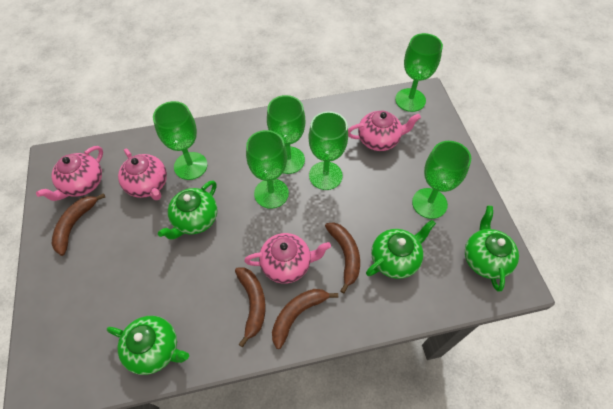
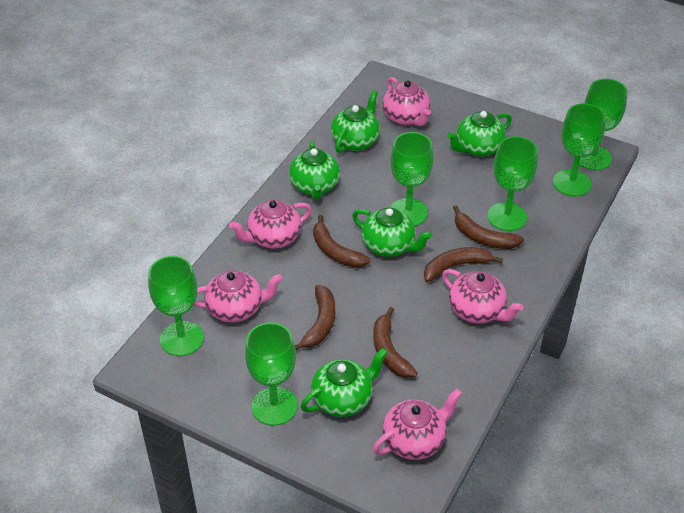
brown banana: [52,193,105,256] [235,268,266,347] [272,289,338,349] [325,222,360,294] = 4 -> [295,285,335,350] [313,215,371,268] [373,307,418,378] [424,247,503,282] [453,205,524,249] = 5
green teapot: [107,316,189,375] [158,181,217,240] [366,220,436,279] [465,206,519,291] = 4 -> [289,141,340,200] [301,348,388,417] [331,90,380,153] [352,207,432,257] [447,111,512,157] = 5
pink teapot: [36,146,103,201] [118,149,167,200] [244,233,331,283] [348,111,421,151] = 4 -> [194,270,283,322] [229,200,312,249] [373,389,462,460] [382,77,431,126] [442,269,523,324] = 5

